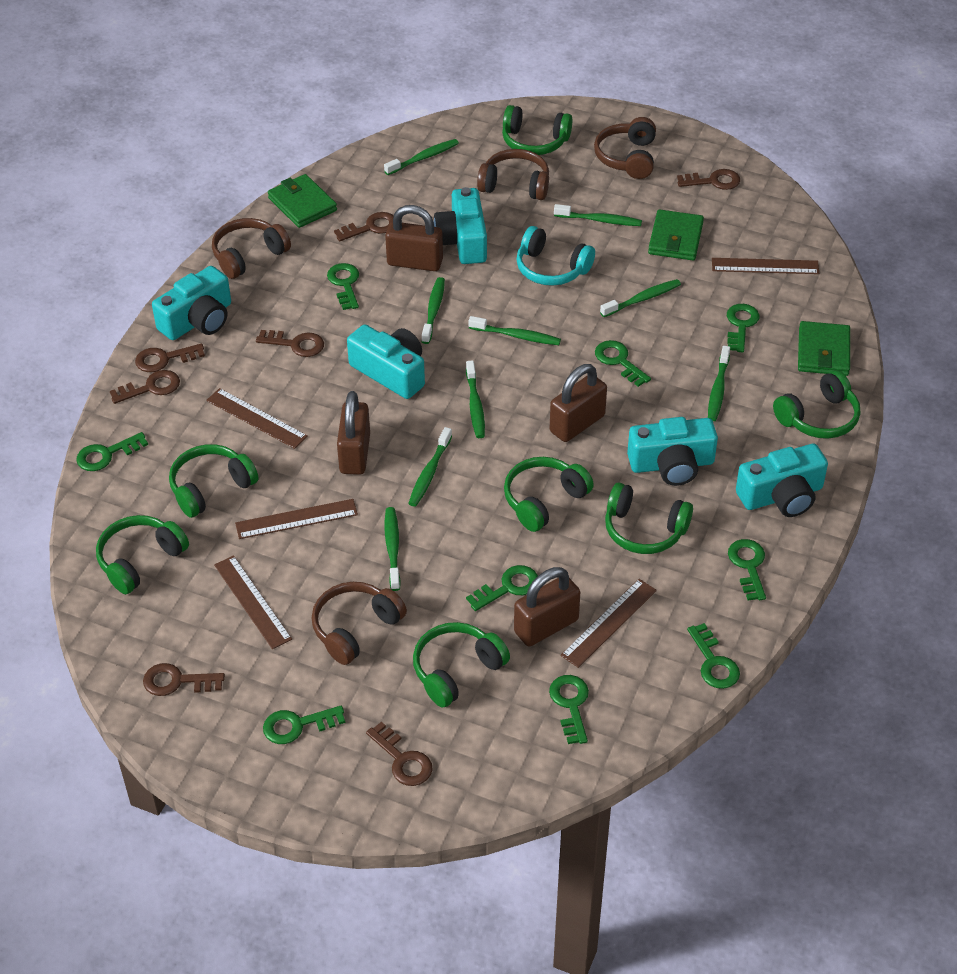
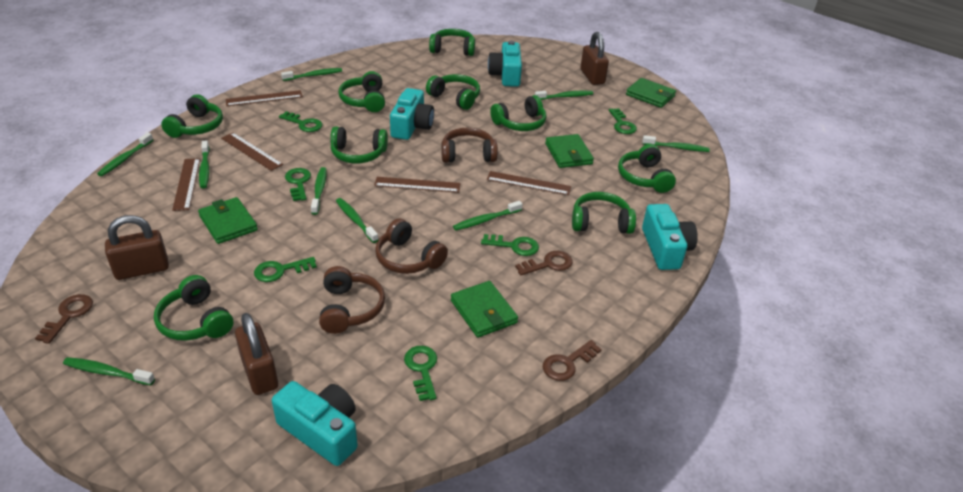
brown headphones: [212,218,291,279] [312,582,407,665] [477,149,549,200] [594,117,656,179] = 4 -> [319,266,385,334] [375,218,448,274] [441,128,498,163] = 3
brown key: [110,370,180,404] [135,343,205,372] [143,663,225,696] [256,330,324,357] [334,212,394,241] [366,722,433,786] [677,169,740,190] = 7 -> [35,294,93,344] [515,251,573,275] [543,340,602,381] = 3
brown padlock: [337,391,370,475] [385,205,443,271] [514,567,580,646] [550,364,607,442] = 4 -> [105,215,169,280] [235,313,278,395] [580,32,609,85] = 3
green headphones: [96,515,189,594] [169,444,258,518] [413,622,510,708] [502,105,572,155] [504,457,594,532] [605,482,693,554] [773,370,860,439] = 7 -> [154,275,233,341] [161,94,223,138] [330,126,388,163] [338,71,385,112] [426,74,480,110] [429,29,475,56] [490,95,547,131] [572,192,636,234] [618,144,676,193] = 9
green key: [76,432,148,471] [263,706,345,744] [327,263,359,310] [466,565,538,611] [549,675,589,744] [595,340,651,387] [687,623,740,689] [727,304,760,352] [728,539,766,601] = 9 -> [254,257,317,282] [279,111,322,132] [285,168,311,201] [404,346,437,401] [481,234,539,256] [609,108,637,134] = 6
green wallet: [268,174,337,228] [648,209,704,260] [798,321,850,376] = 3 -> [198,197,258,244] [451,281,518,338] [545,134,594,168] [626,78,676,108] = 4
turquoise camera: [152,266,231,340] [347,324,425,399] [434,187,487,264] [627,417,718,486] [736,444,828,517] = 5 -> [272,381,358,466] [390,88,434,140] [488,40,522,87] [642,204,698,270] = 4
turquoise headphones: [516,226,595,286] = 1 -> none = 0

